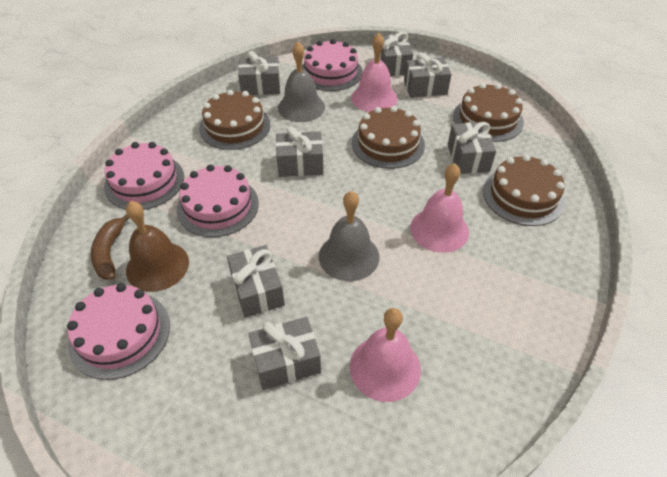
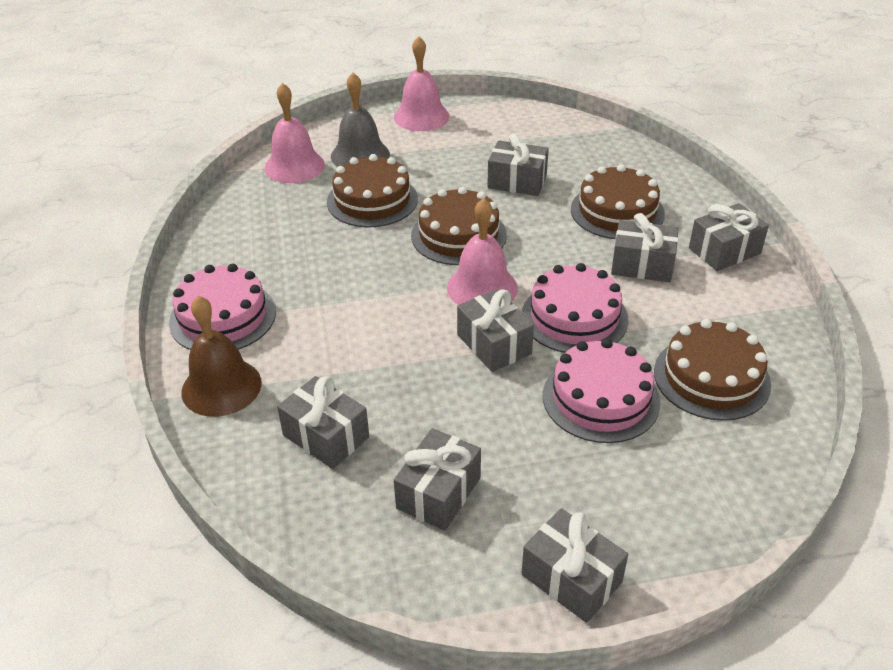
brown banana: [91,214,129,280] = 1 -> none = 0
grey bell: [278,42,325,122] [319,191,380,281] = 2 -> [331,73,390,167] = 1
pink cake: [67,283,170,380] [104,142,184,210] [177,165,259,237] [302,39,363,91] = 4 -> [169,264,276,350] [522,263,629,353] [543,339,661,443] = 3

